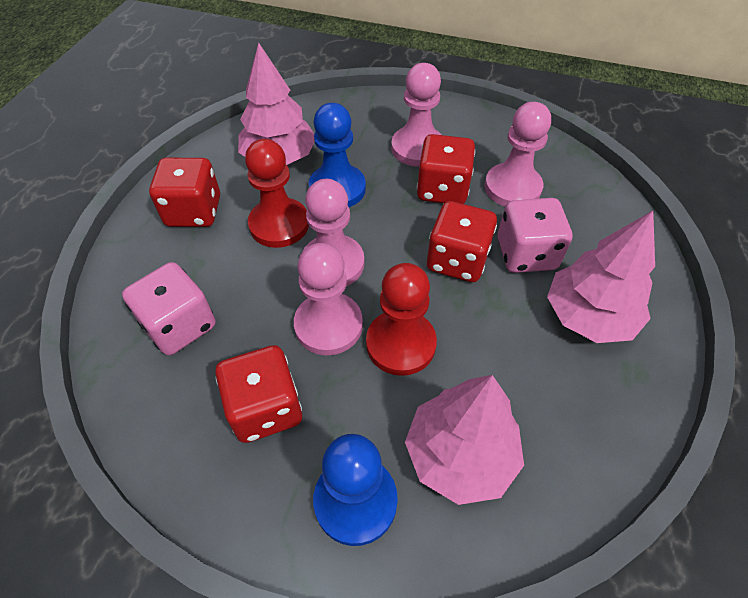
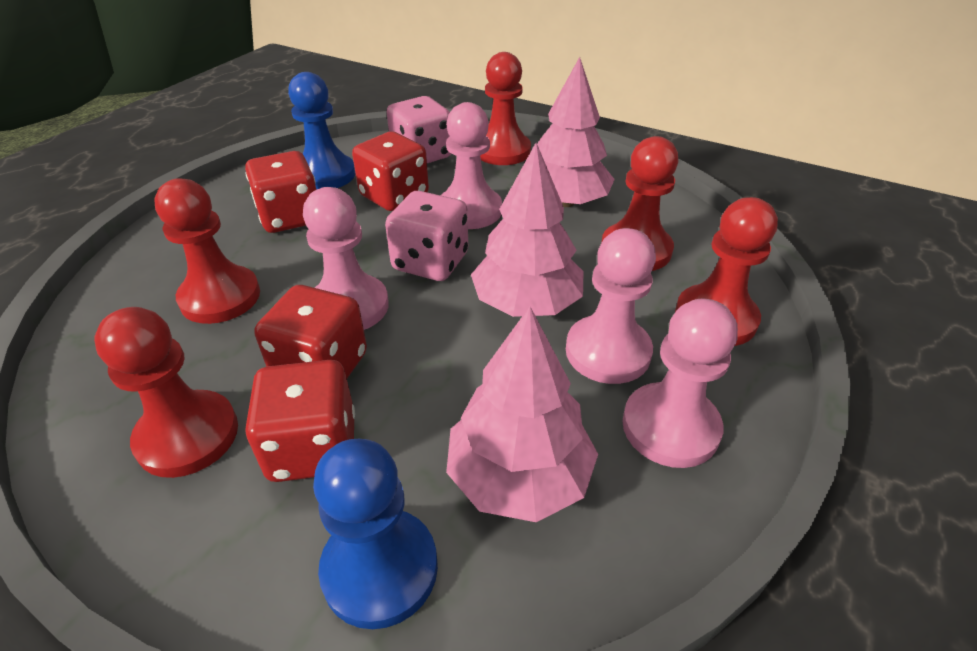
red pawn: [245,139,309,248] [366,263,437,376] = 2 -> [94,307,238,478] [154,178,260,324] [480,52,531,165] [601,136,678,271] [675,197,778,346] = 5

